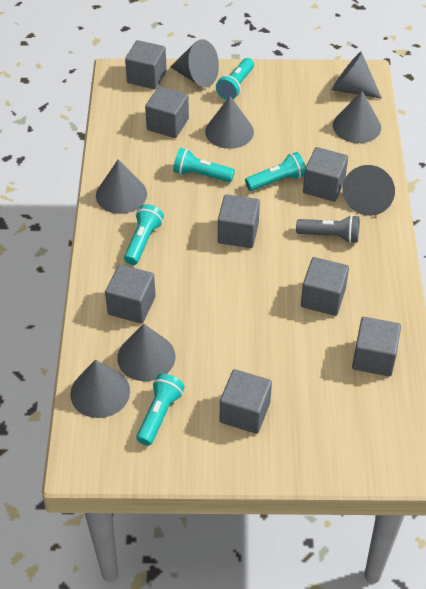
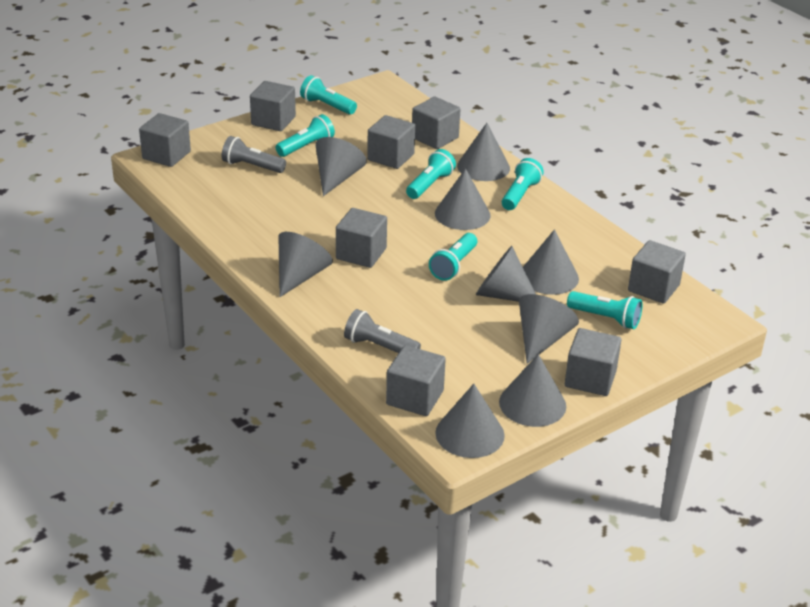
grey cone: [70,360,130,418] [96,160,147,214] [117,323,175,381] [170,39,219,88] [205,96,254,149] [332,52,382,99] [333,91,381,143] [343,165,395,216] = 8 -> [278,232,333,297] [316,137,367,196] [435,168,491,230] [435,384,505,458] [457,123,510,181] [476,246,536,302] [499,354,566,427] [519,294,579,364] [523,229,579,295] = 9
grey flashlight: [296,215,360,243] = 1 -> [222,136,286,173] [344,309,421,353] = 2
turquoise flashlight: [124,204,164,265] [136,374,185,446] [173,148,235,182] [216,58,254,100] [245,152,306,191] = 5 -> [275,114,335,157] [300,75,357,115] [406,149,456,199] [429,233,477,281] [502,158,544,210] [567,291,643,329] = 6

